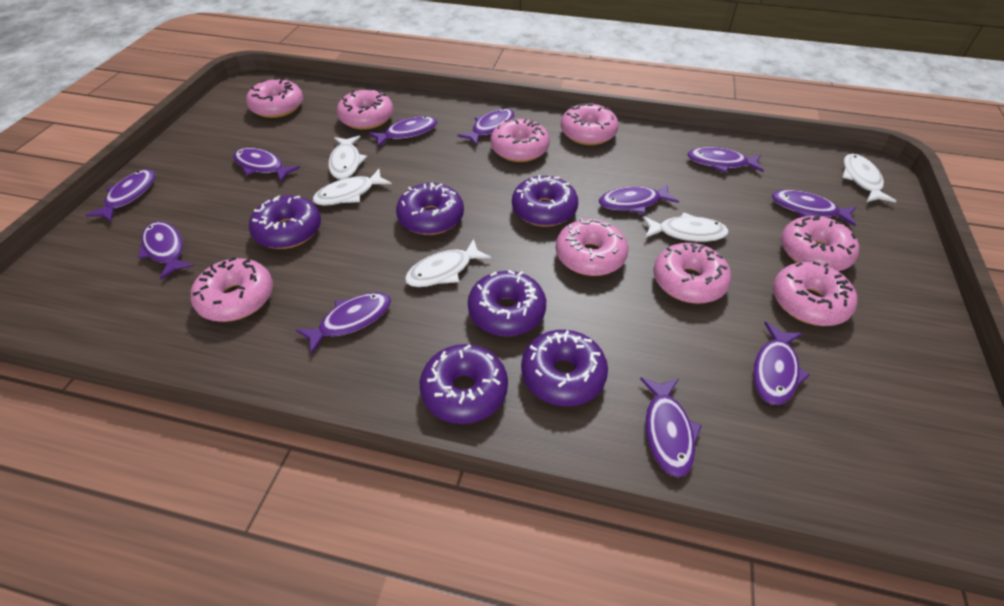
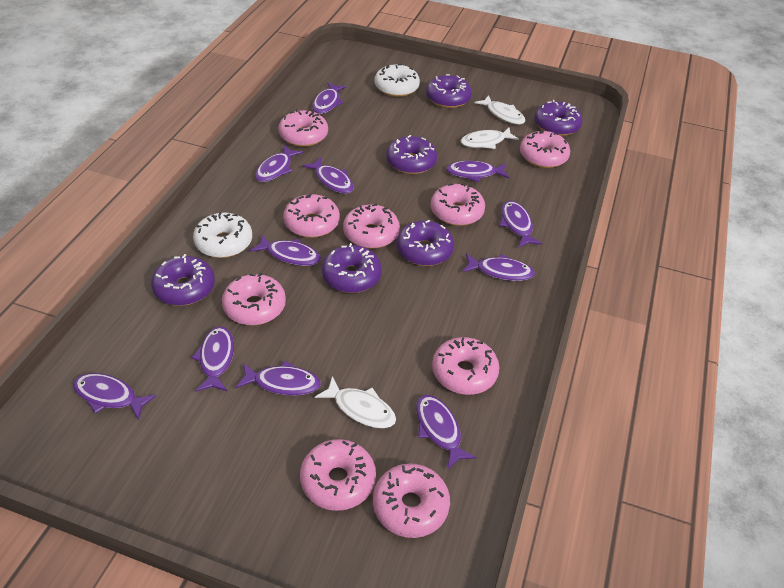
white donut: none = 0 -> [193,212,252,258] [374,64,420,97] = 2
white fish: [313,169,392,206] [328,136,367,180] [405,239,491,287] [643,212,729,242] [842,154,896,203] = 5 -> [315,376,396,428] [460,128,519,149] [475,95,525,125] = 3

